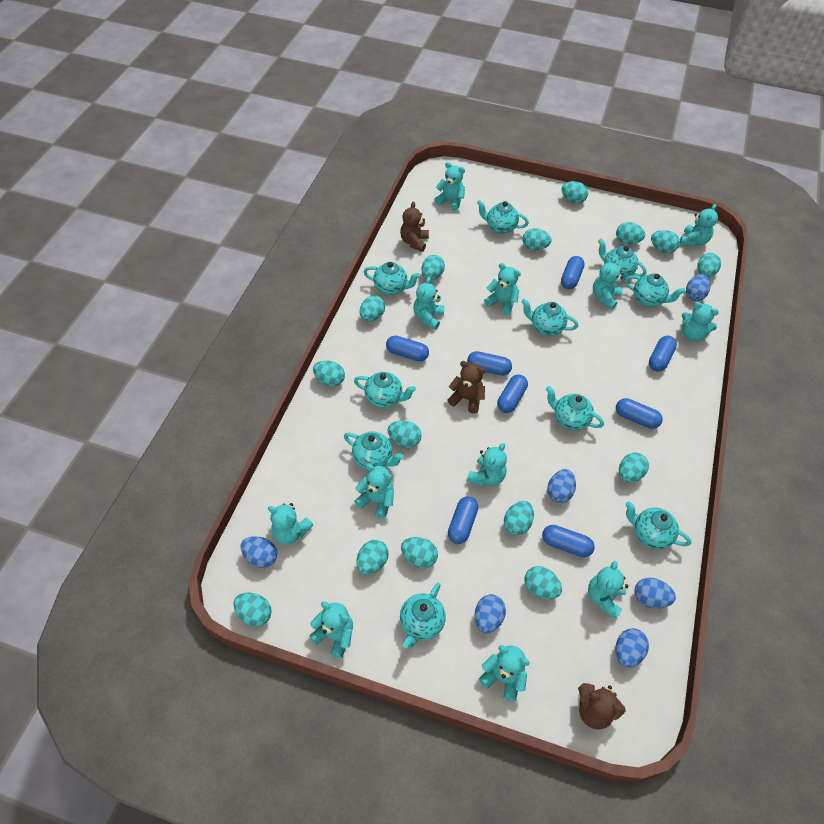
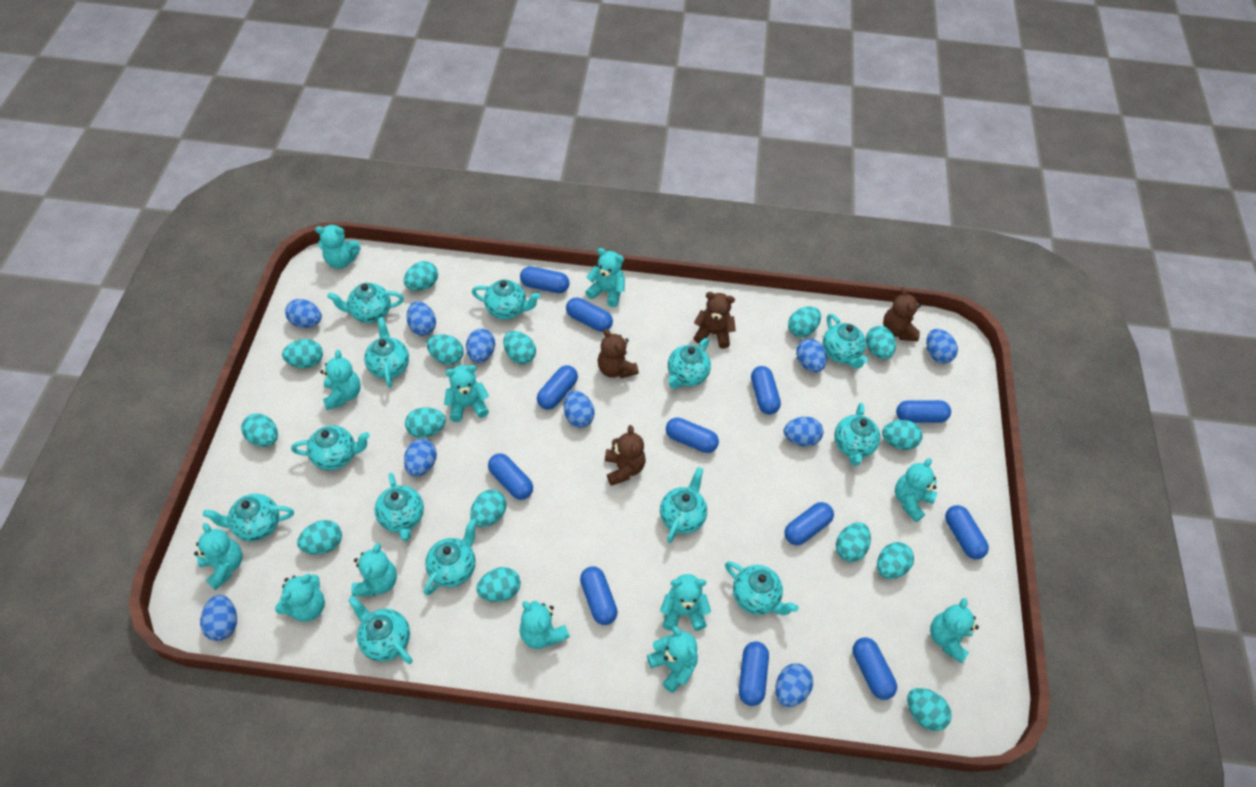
blue capsule: [386,336,429,362] [448,496,478,544] [467,351,512,376] [497,375,528,413] [542,525,595,557] [561,256,585,289] [616,398,663,429] [649,336,677,372] = 8 -> [488,453,533,500] [520,266,570,293] [537,365,578,409] [566,298,613,332] [580,566,618,625] [666,417,719,453] [739,641,769,706] [751,366,781,414] [784,502,834,545] [853,638,897,700] [896,400,951,423] [945,505,989,559] = 12
blue egg: [241,536,277,568] [475,594,506,633] [547,469,576,503] [616,628,649,668] [634,578,676,609] [686,274,711,301] = 6 -> [200,595,237,641] [285,299,322,328] [404,439,437,477] [406,301,436,336] [466,329,495,363] [564,391,595,428] [775,663,813,707] [784,417,823,446] [796,339,827,372] [926,329,958,363] = 10
brown teddy bear: [400,202,429,252] [448,361,486,414] [578,683,626,730] = 3 -> [597,329,639,378] [605,425,645,486] [694,292,736,348] [883,287,921,341] = 4
turquoise teapot: [344,432,404,470] [354,372,416,408] [364,262,420,295] [400,583,446,648] [477,200,529,234] [521,299,578,336] [546,386,604,430] [598,238,647,278] [625,274,685,307] [625,501,691,550] = 10 -> [203,494,294,542] [291,425,370,470] [327,283,404,323] [348,596,413,664] [364,317,409,388] [375,473,424,541] [424,519,476,595] [472,280,540,320] [660,467,707,543] [668,338,711,389] [725,561,799,615] [823,314,869,369] [834,403,880,466] = 13

